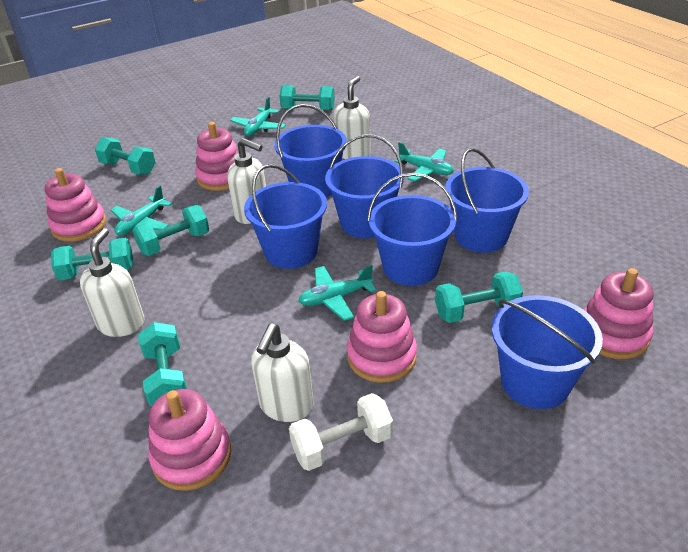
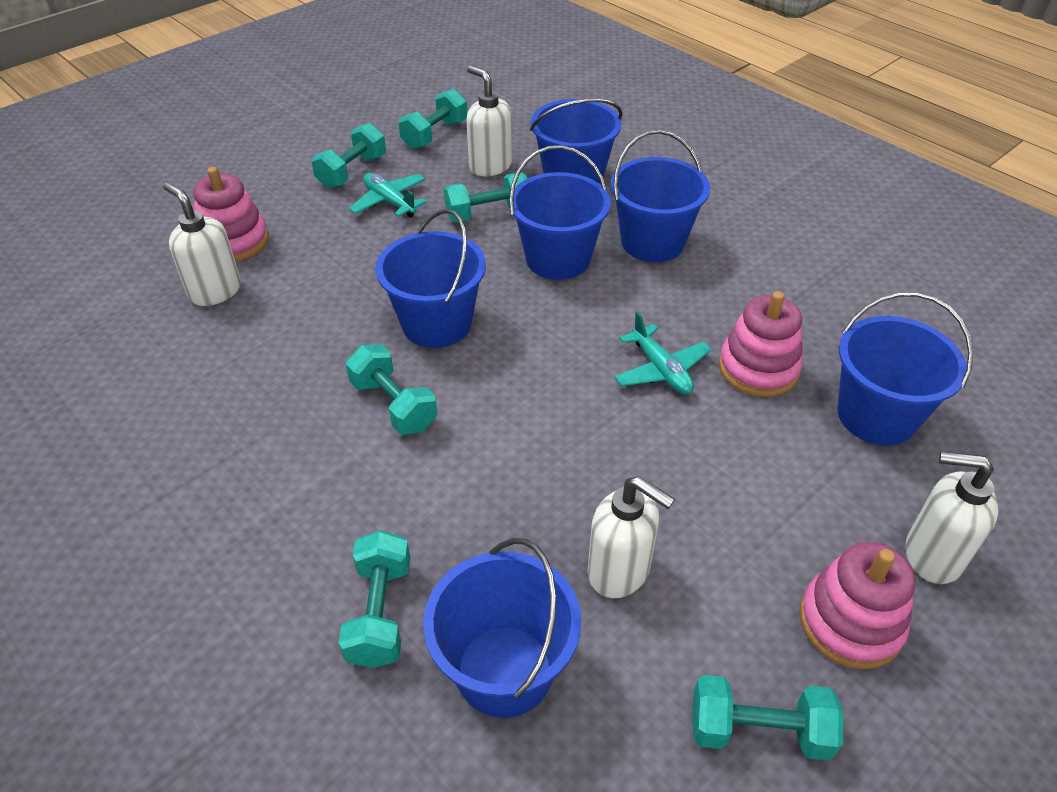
pink stacking toy: [45,168,106,242] [148,389,231,491] [195,122,239,191] [347,291,417,383] [584,268,653,359] = 5 -> [193,167,269,262] [719,291,803,397] [799,542,915,669] = 3
turquoise plane: [110,186,172,236] [230,97,286,136] [299,265,376,321] [394,142,454,182] = 4 -> [349,173,427,218] [614,312,711,394] = 2
white dumbbell: [289,393,393,471] = 1 -> none = 0

